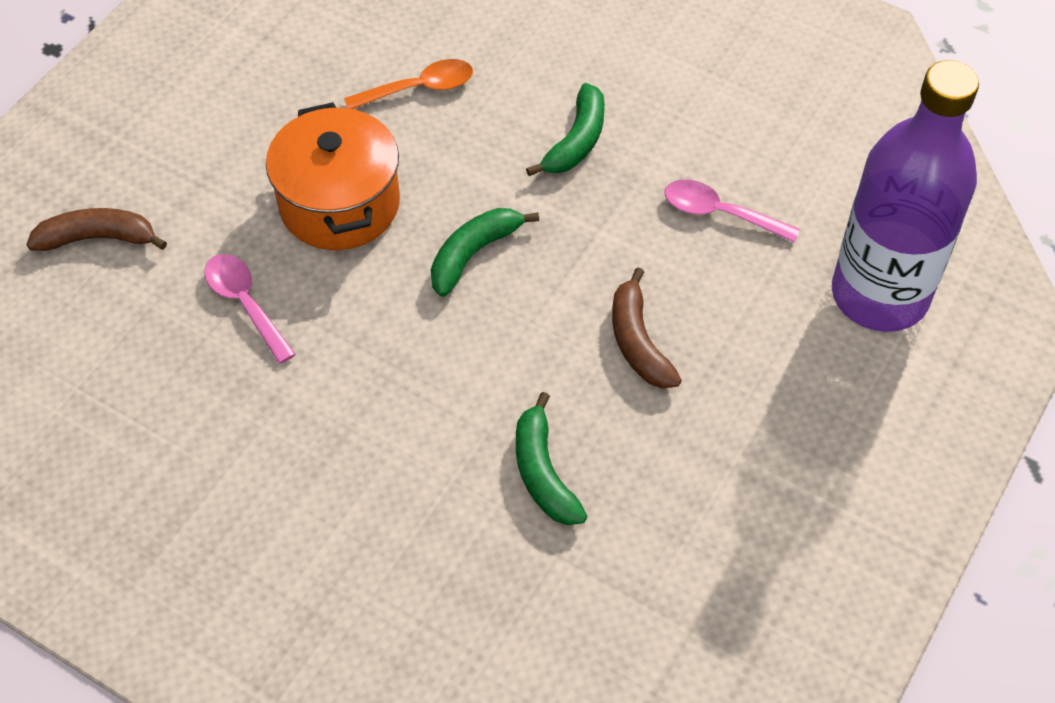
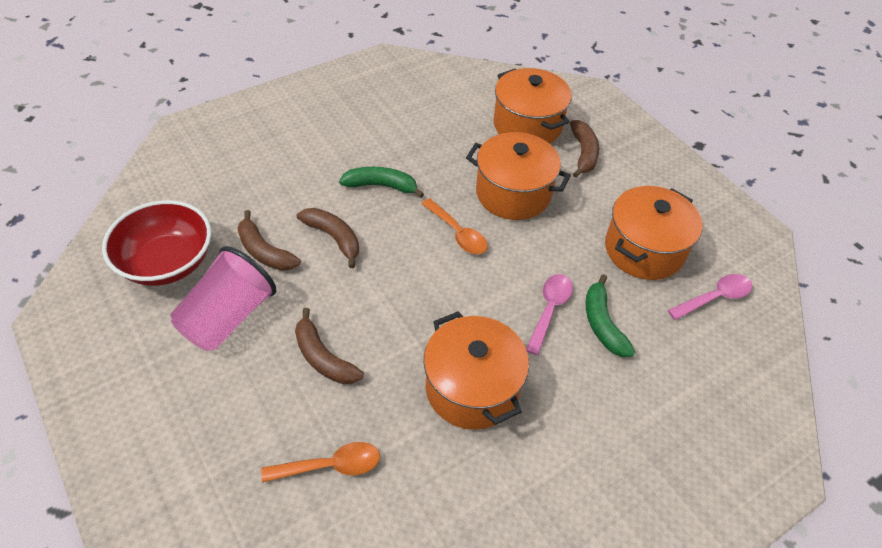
brown banana: [26,208,167,251] [612,267,682,388] = 2 -> [238,210,301,271] [295,308,364,384] [297,208,359,268] [570,120,599,178] = 4
green banana: [431,208,539,297] [516,392,587,525] [526,83,605,176] = 3 -> [339,167,424,198] [585,274,635,357] = 2
orange pot: [266,102,400,250] = 1 -> [424,311,529,430] [466,132,571,220] [493,68,572,144] [605,186,702,280] = 4
orange spoon: [344,59,473,109] = 1 -> [261,442,380,483] [421,198,488,254] = 2
pink cup: none = 0 -> [170,246,276,351] = 1
purple bottle: [832,60,979,332] = 1 -> none = 0
red bowl: none = 0 -> [102,200,211,286] = 1

